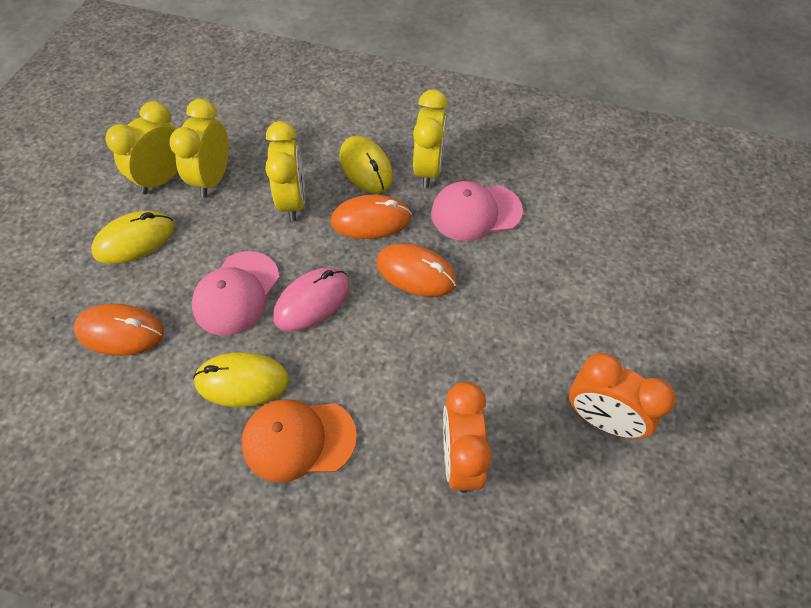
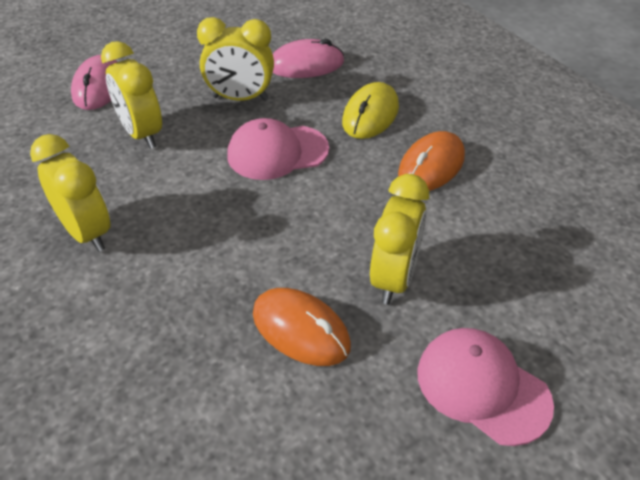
orange cap: [242,399,357,482] = 1 -> none = 0
orange clock: [443,382,492,493] [569,353,676,439] = 2 -> none = 0
orange mouse: [73,303,164,356] [331,195,412,239] [376,243,457,297] = 3 -> [253,288,351,366] [398,131,465,191] = 2
pink mouse: [273,268,350,332] = 1 -> [71,55,117,110] [273,39,344,78] = 2
yellow mouse: [91,211,174,264] [193,352,289,407] [340,136,393,193] = 3 -> [342,82,399,139] = 1

